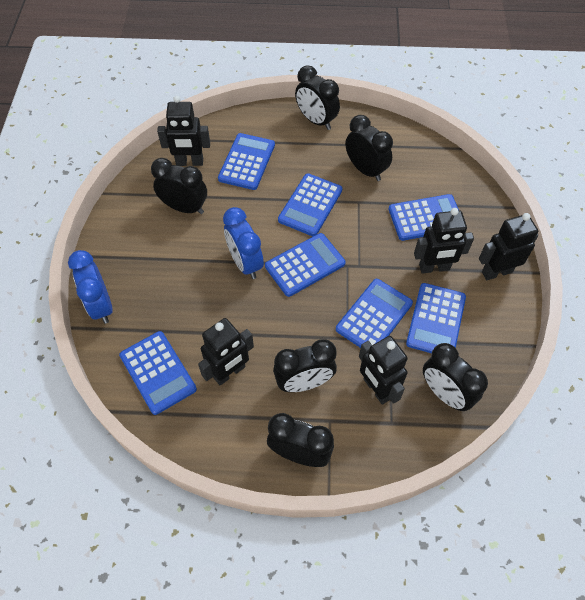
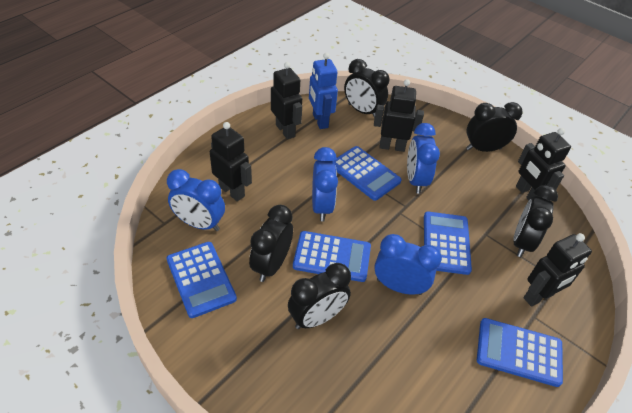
black clock: [151,158,207,214] [267,413,334,467] [273,339,337,392] [295,66,340,130] [346,115,393,181] [423,343,488,411] = 6 -> [249,205,293,282] [288,263,351,329] [344,59,389,118] [466,102,522,152] [513,185,558,257] = 5
blue calculator: [119,331,197,415] [218,133,275,190] [265,233,346,297] [278,173,343,236] [336,279,413,348] [389,194,459,241] [406,283,466,353] = 7 -> [166,242,237,318] [293,231,371,282] [333,146,401,201] [424,211,472,275] [477,318,563,387] = 5
blue clock: [68,250,113,324] [223,207,264,279] = 2 -> [167,169,225,231] [312,147,338,222] [374,234,442,295] [407,123,440,194] = 4
blue robot: none = 0 -> [309,53,338,129] = 1

